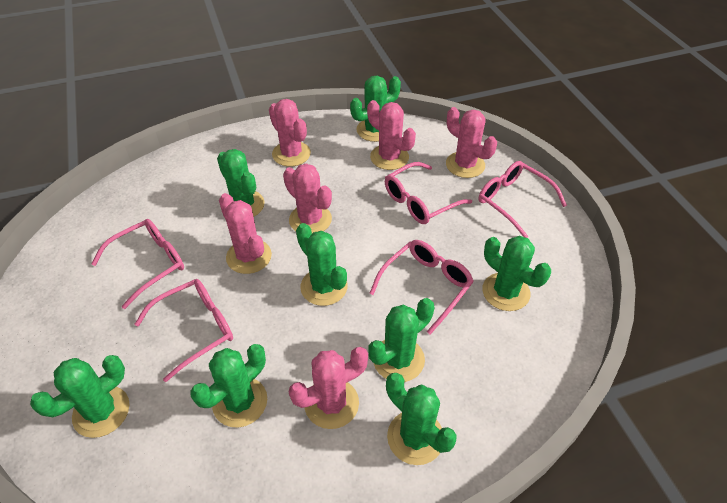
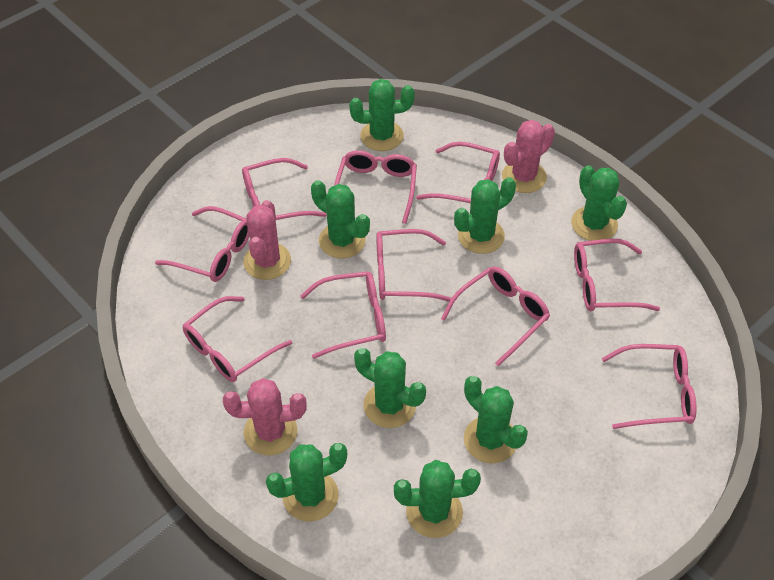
pink cactus: [219,193,272,274] [269,99,311,167] [283,164,332,233] [289,347,368,429] [367,100,416,170] [446,107,497,178] = 6 -> [223,378,307,455] [243,200,291,280] [502,120,555,193] = 3
pink glasses: [91,219,184,309] [134,279,233,382] [369,240,474,335] [385,162,472,224] [479,161,567,238] = 5 -> [155,206,250,282] [183,296,292,382] [242,158,327,220] [300,271,386,359] [334,150,417,224] [376,229,451,302] [416,142,500,203] [441,267,550,366] [574,239,660,311] [602,344,697,429] = 10

